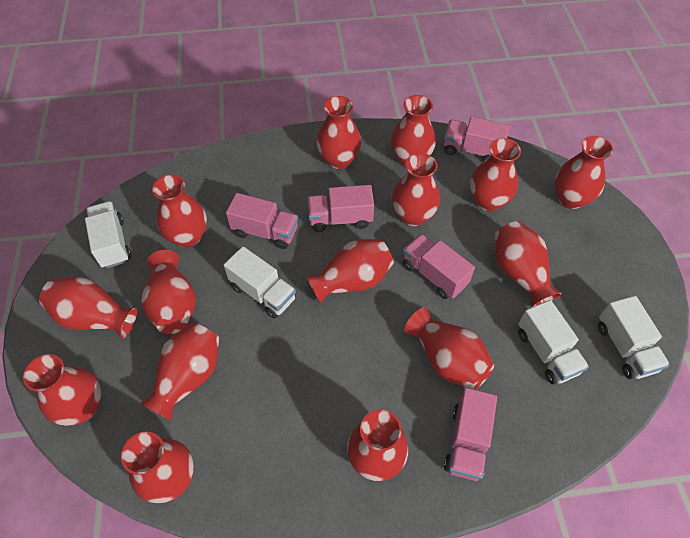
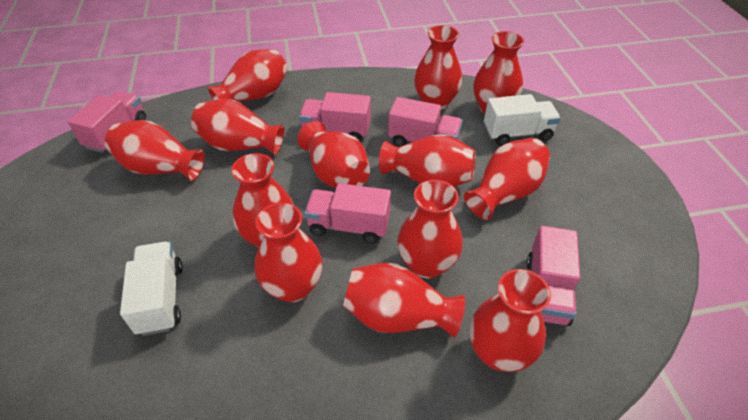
red vase: [23,354,102,426] [39,277,137,338] [121,432,194,503] [140,322,219,421] [141,250,196,334] [152,175,207,248] [306,239,394,304] [316,96,361,169] [347,409,408,481] [391,95,436,167] [392,153,440,226] [404,307,494,389] [470,138,521,211] [495,221,562,307] [555,136,614,209] = 15 -> [105,120,205,181] [191,99,284,155] [207,49,288,102] [231,153,294,248] [255,203,323,302] [298,121,370,188] [343,263,465,338] [379,134,476,187] [397,180,463,278] [414,25,462,110] [464,138,550,220] [470,269,551,372] [473,31,524,114] = 13
white truck: [85,201,131,268] [224,246,296,318] [518,300,589,384] [598,296,670,379] = 4 -> [120,242,183,336] [484,94,561,146] = 2

